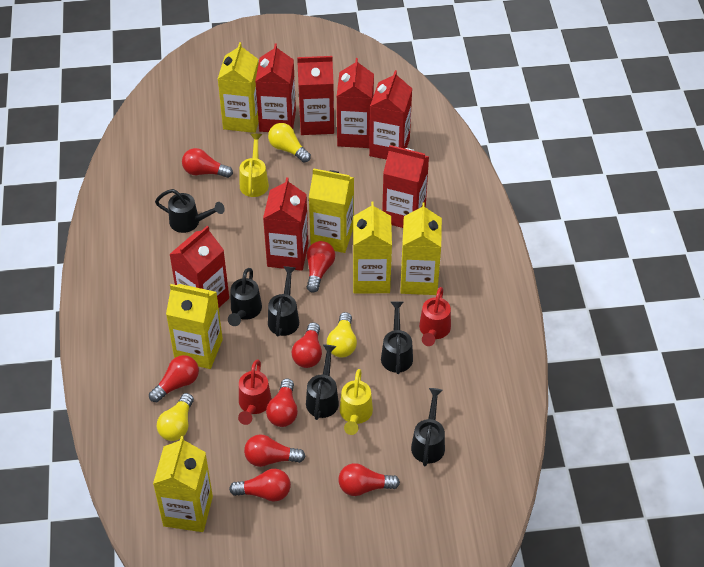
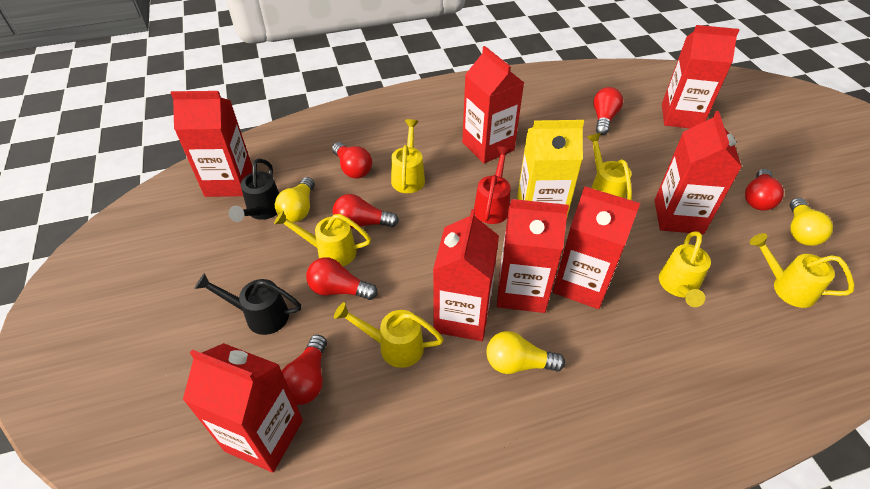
black watering can: [155,189,225,233] [228,268,262,326] [268,266,299,336] [306,345,339,420] [381,301,413,374] [411,388,445,466] = 6 -> [195,273,301,335] [229,158,279,222] = 2
red carton: [169,226,229,307] [255,43,296,132] [263,177,308,271] [297,56,334,135] [337,58,374,148] [369,70,412,160] [382,145,429,228] = 7 -> [171,91,252,197] [183,343,303,473] [433,209,499,341] [462,46,524,163] [497,199,569,313] [553,186,640,309] [654,111,742,234] [662,25,739,128] = 8
red light bulb: [149,355,199,402] [182,148,233,178] [229,469,291,502] [244,434,306,467] [266,379,298,427] [291,322,322,368] [307,241,335,293] [338,463,400,496] = 8 -> [282,335,327,405] [306,257,378,300] [332,142,372,179] [332,194,399,229] [593,87,623,135] [745,169,784,211] = 6
red watering can: [238,359,272,425] [419,287,451,346] = 2 -> [474,147,511,224] = 1
yellow carton: [153,436,213,532] [166,284,223,369] [218,42,259,133] [309,168,354,253] [353,201,392,293] [400,202,442,295] = 6 -> [517,120,584,216] = 1
yellow watering can: [240,134,269,197] [340,369,373,435] = 2 -> [274,210,371,266] [334,302,444,368] [391,119,425,193] [587,133,632,200] [659,231,711,307] [750,233,854,308] = 6

